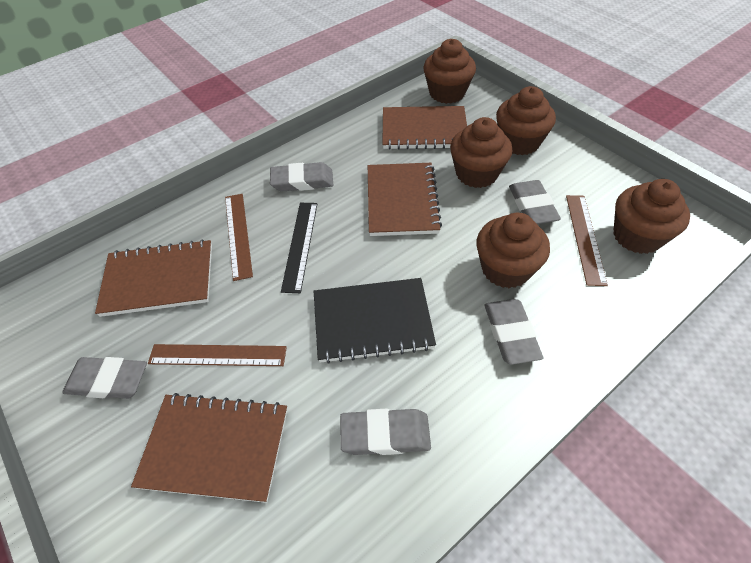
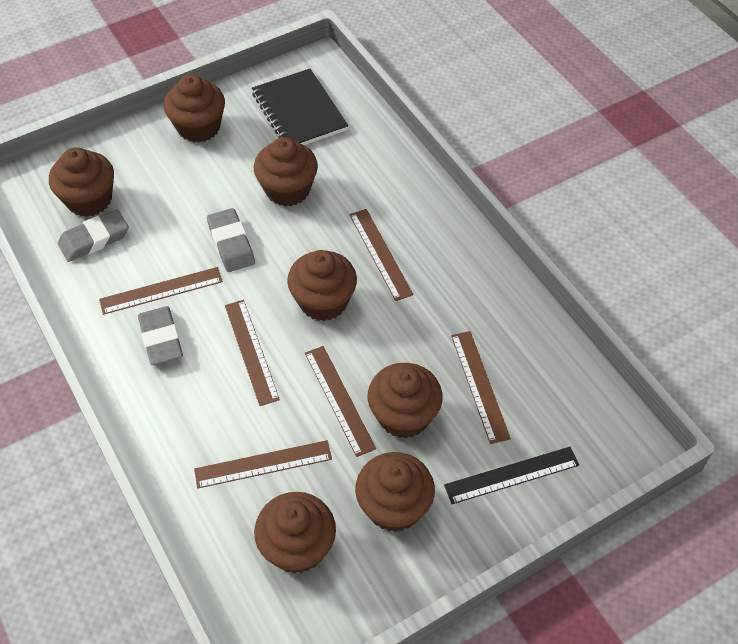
brown cupcake: [423,39,476,104] [450,117,513,188] [476,213,550,288] [496,86,556,155] [613,179,690,254] = 5 -> [49,147,114,217] [164,75,225,143] [254,137,318,207] [254,492,336,574] [287,250,357,321] [355,452,435,532] [368,363,443,438] = 7
brown notebook: [95,239,212,317] [131,393,287,503] [368,163,442,236] [382,106,467,149] = 4 -> none = 0
brown ruler: [148,344,287,366] [225,194,253,281] [566,195,608,286] = 3 -> [99,267,223,315] [194,440,332,489] [225,300,280,406] [305,346,376,457] [349,209,414,301] [451,331,511,444] = 6
grey eraser: [63,357,147,399] [270,162,333,192] [340,409,431,455] [484,299,543,365] [509,180,561,224] = 5 -> [58,209,129,262] [138,306,183,365] [207,208,255,272] = 3

